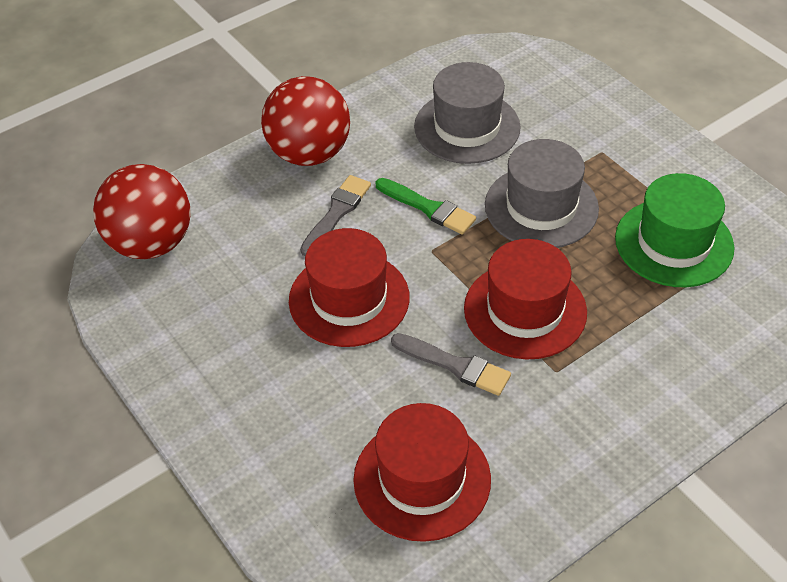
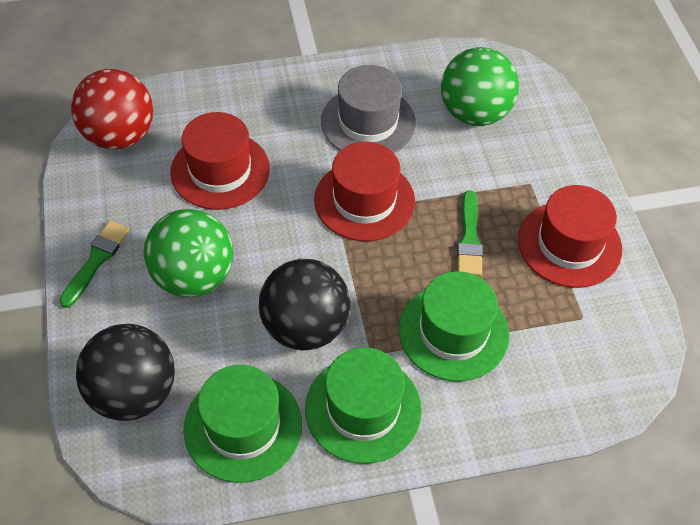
black ball: none = 0 -> [76,324,175,421] [259,259,350,351] = 2
green ball: none = 0 -> [143,209,233,298] [441,47,519,126] = 2
green brush: [375,178,476,235] = 1 -> [59,221,130,308] [457,190,483,276] = 2
green hat: [615,173,735,287] = 1 -> [184,365,302,483] [305,347,422,464] [399,271,509,381] = 3
grey brush: [300,175,371,256] [391,333,511,396] = 2 -> none = 0
grey hat: [414,62,521,164] [485,139,599,248] = 2 -> [321,65,416,153] = 1
red ball: [93,164,191,259] [261,76,350,166] = 2 -> [71,69,153,149] = 1

